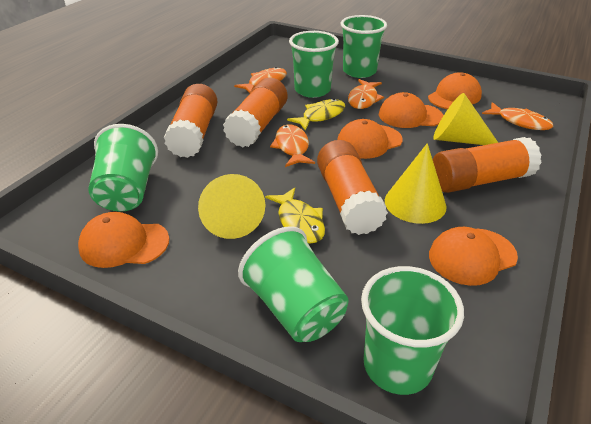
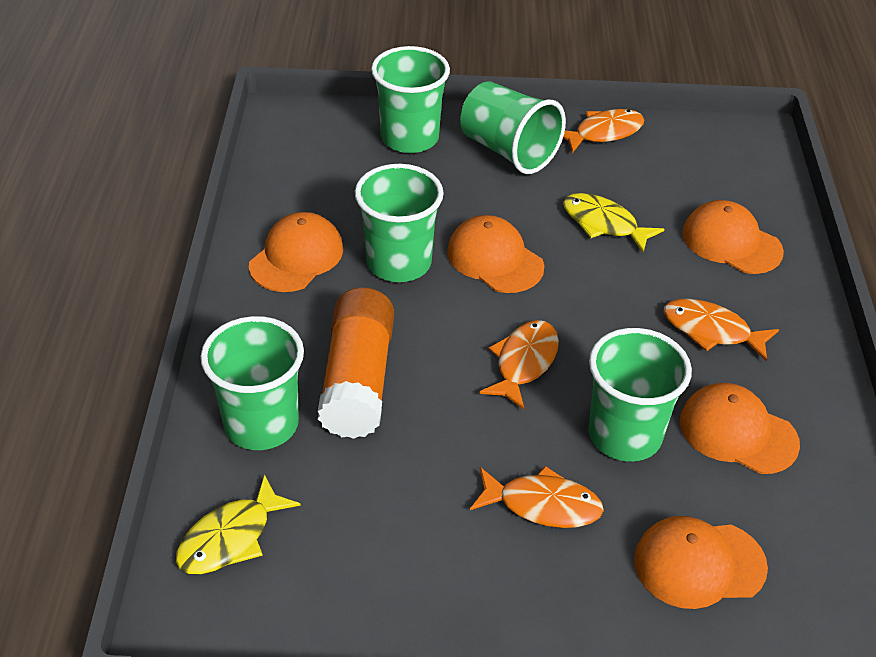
orange glue stick: [164,84,217,158] [223,78,287,147] [317,140,388,235] [433,137,542,193] = 4 -> [318,287,394,439] = 1
yellow cone: [198,174,265,239] [385,143,447,224] [433,93,498,145] = 3 -> none = 0

